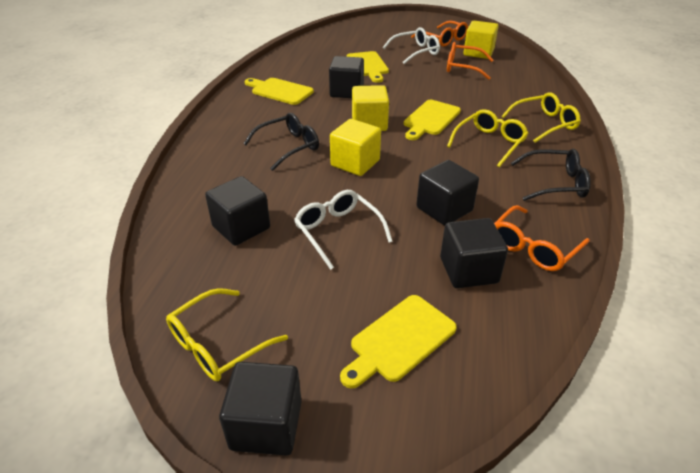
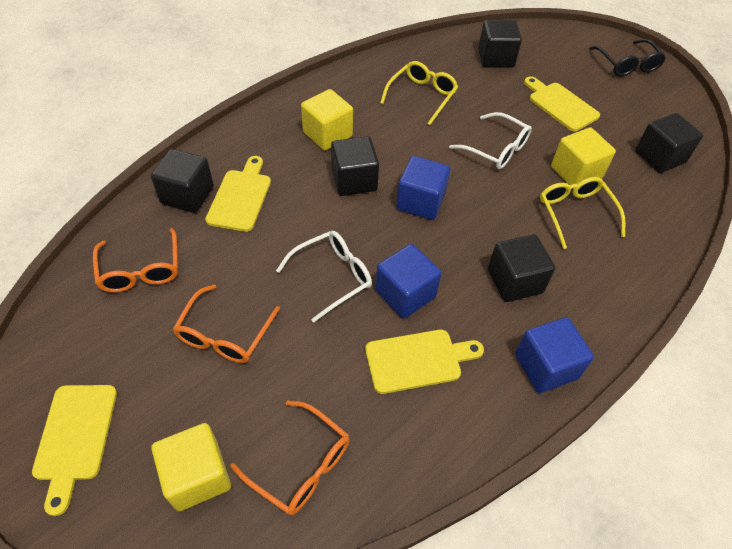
black glasses: [243,113,319,171] [511,149,591,201] = 2 -> [589,39,666,77] = 1
blue cube: none = 0 -> [375,244,442,319] [396,156,450,220] [515,317,594,393] = 3
yellow glasses: [166,288,288,381] [447,109,529,167] [501,92,581,143] = 3 -> [380,61,458,125] [540,177,625,249] = 2

